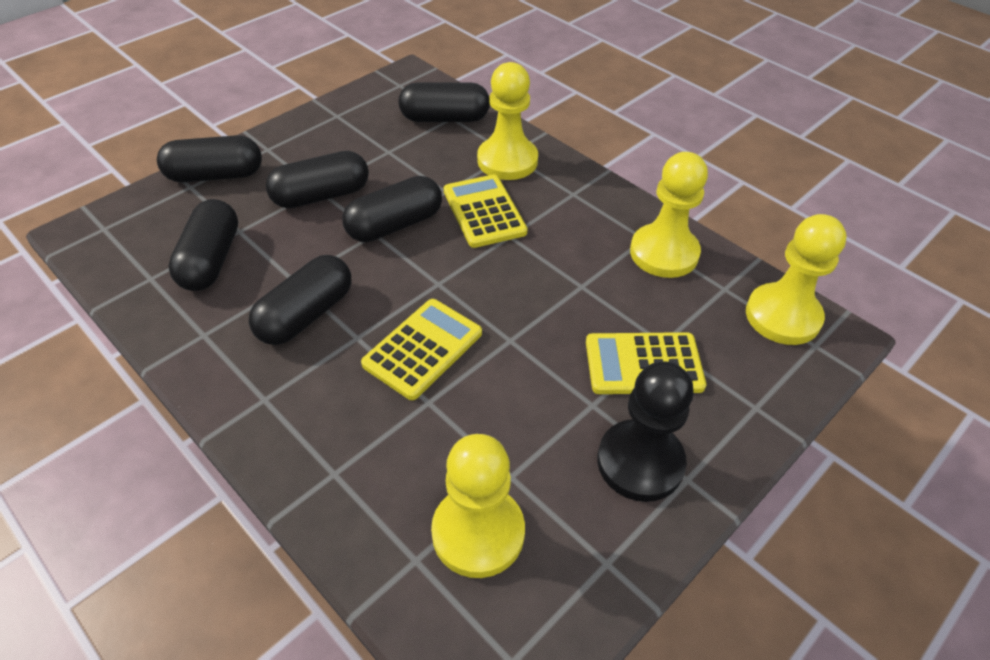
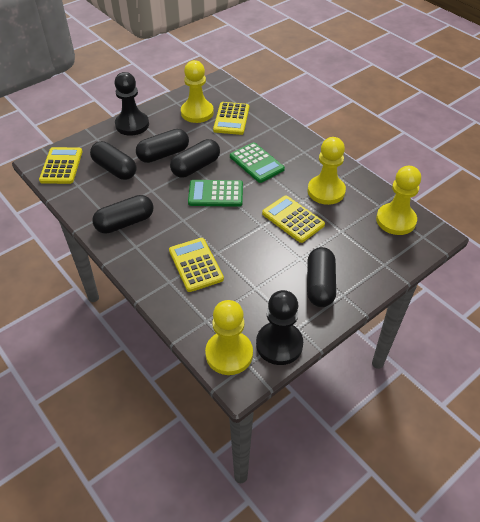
black capsule: [157,135,262,183] [168,199,238,291] [249,255,351,345] [266,151,369,208] [342,176,442,242] [398,83,490,122] = 6 -> [90,141,136,180] [92,195,153,234] [136,129,189,163] [170,139,220,178] [307,247,336,307] = 5
black pawn: [597,361,694,502] = 1 -> [115,72,149,136] [256,290,303,365] = 2
green calculator: none = 0 -> [188,180,243,207] [230,142,285,183] = 2
yellow calculator: [361,299,482,400] [444,174,528,248] [586,332,706,394] = 3 -> [39,147,82,184] [169,238,224,292] [213,102,249,135] [262,195,325,243] = 4

